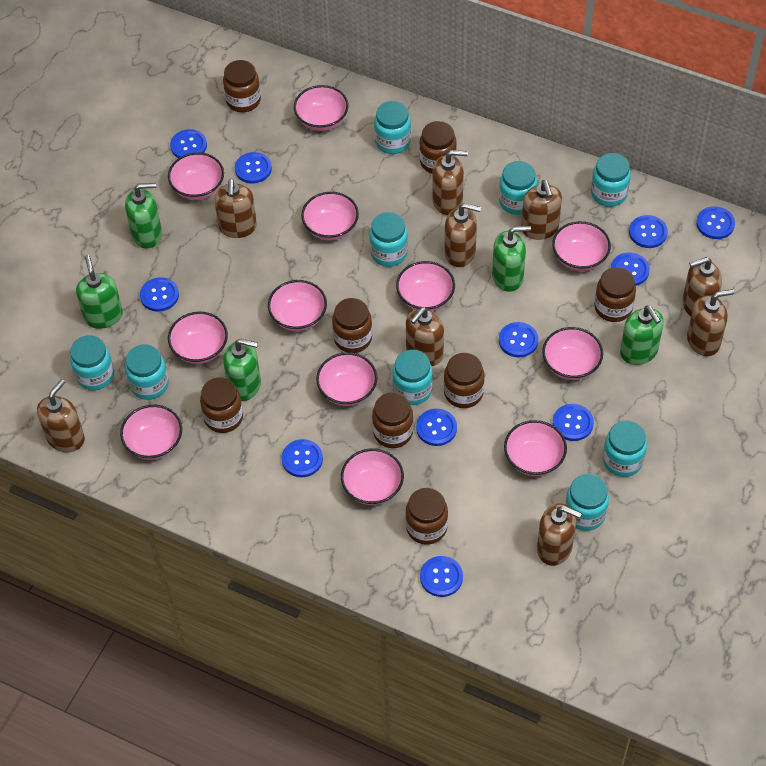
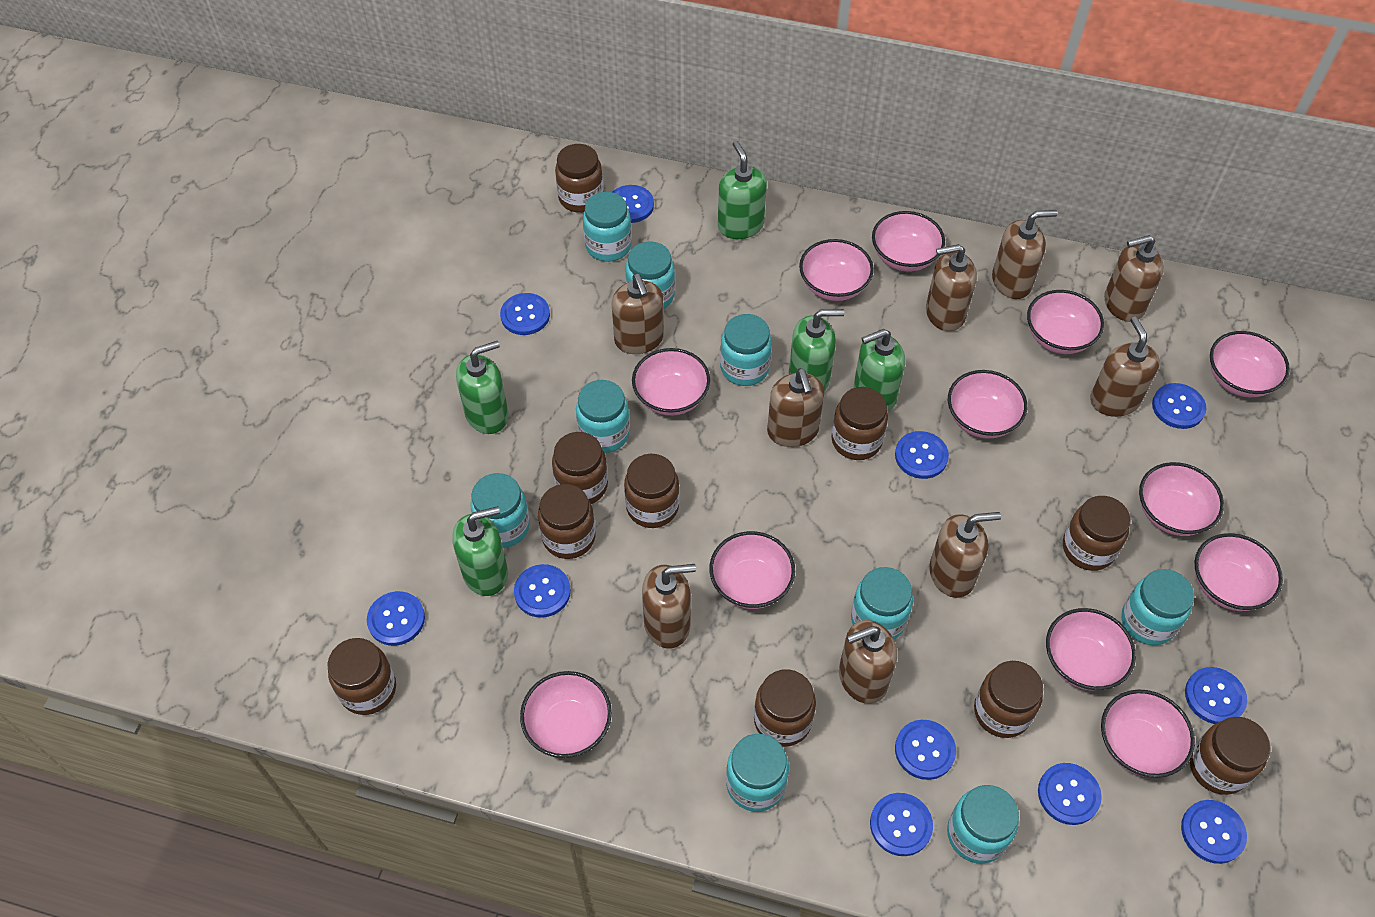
brown jar: [200,377,243,433] [223,60,261,112] [332,298,372,353] [372,392,413,448] [405,488,448,545] [419,121,457,174] [444,353,484,408] [594,267,636,322] = 8 -> [328,638,396,715] [538,484,596,559] [552,432,608,504] [555,144,604,213] [624,454,679,528] [754,669,816,747] [831,387,888,460] [974,661,1043,738] [1063,496,1131,571] [1189,717,1271,795] = 10

